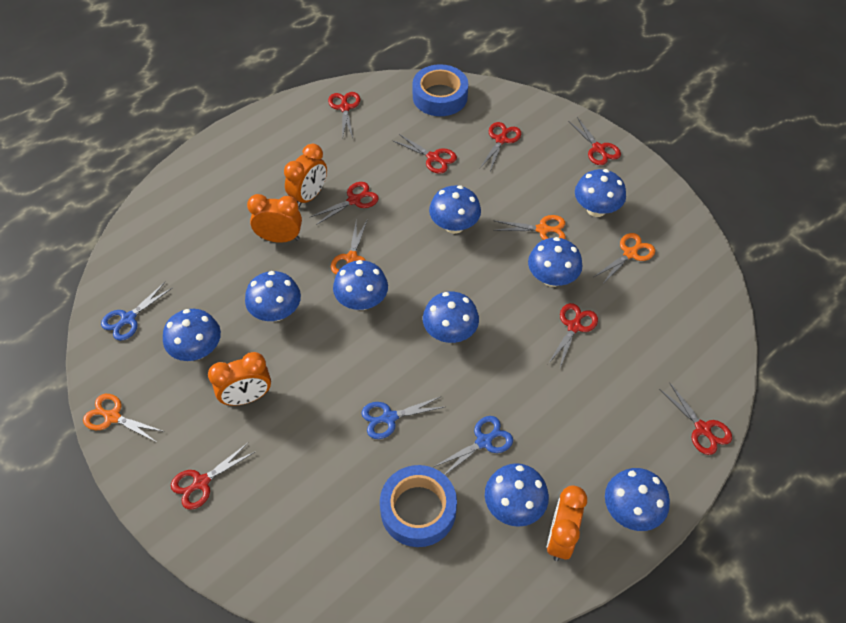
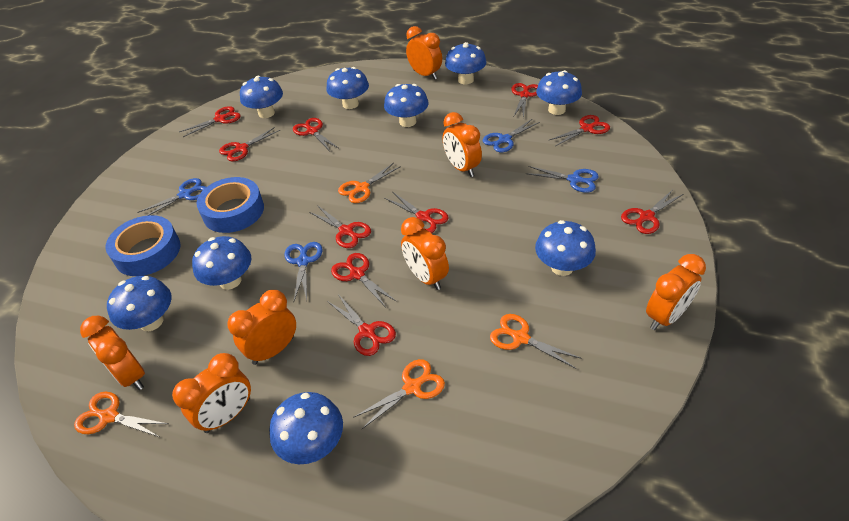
blue scissors: [101,282,173,341] [361,396,444,439] [434,416,513,475] = 3 -> [137,178,206,216] [284,242,323,301] [483,118,540,152] [525,166,599,193] = 4
orange clock: [208,352,271,406] [247,194,302,243] [284,144,327,208] [547,485,587,561] = 4 -> [80,316,145,390] [172,353,251,433] [227,290,296,365] [401,217,449,290] [406,26,442,80] [443,112,482,177] [646,254,706,330] = 7
red scissors: [171,443,255,510] [311,182,379,225] [328,92,360,139] [393,134,457,174] [480,122,521,171] [548,303,598,368] [568,117,621,165] [659,382,732,455] = 8 -> [179,106,241,137] [219,127,280,161] [293,118,338,151] [309,205,371,248] [327,294,396,356] [331,253,397,306] [384,192,449,233] [511,83,538,118] [549,115,610,146] [621,191,683,234] = 10

